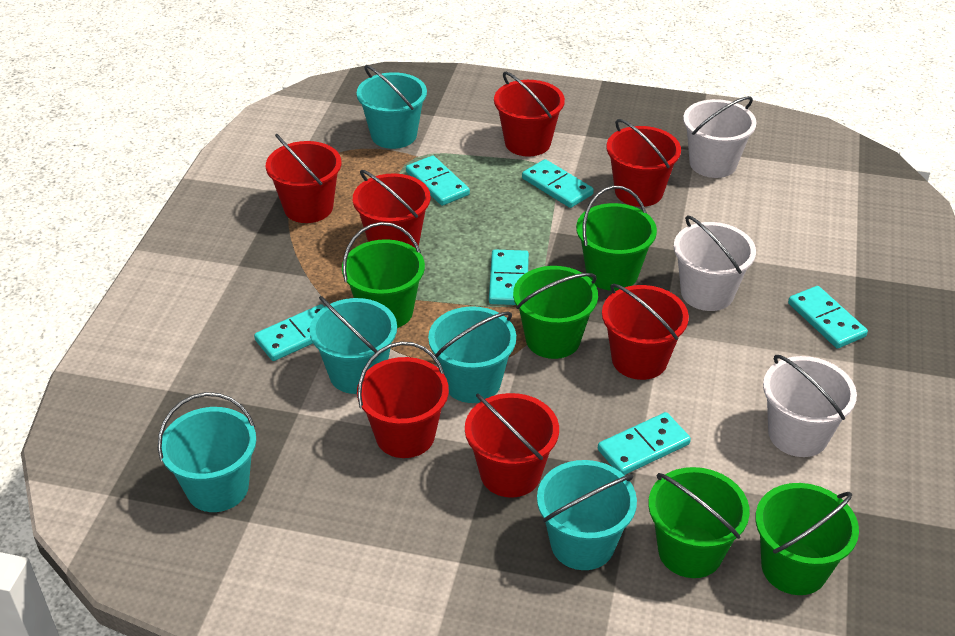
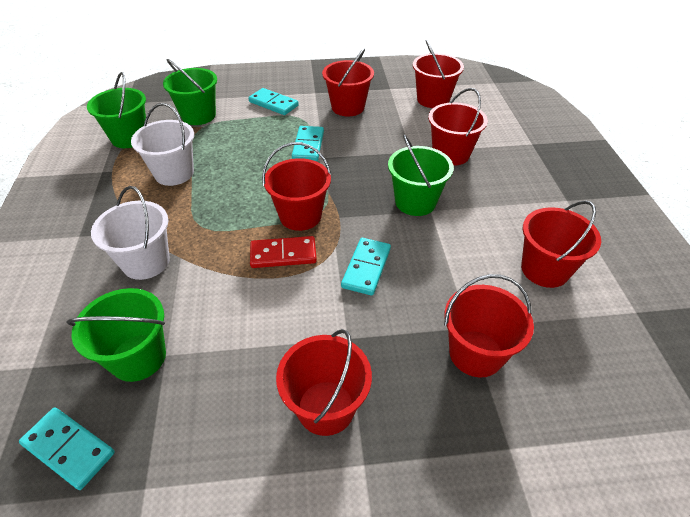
green bucket: [342,222,425,328] [513,266,598,359] [576,186,657,291] [648,467,750,578] [755,483,859,595] = 5 -> [67,288,166,382] [87,72,146,148] [163,59,217,125] [388,135,454,216] = 4
red domino: none = 0 -> [250,236,317,268] = 1
turquoise bucket: [158,392,256,512] [309,296,397,394] [357,65,427,149] [428,306,516,403] [537,460,637,570] = 5 -> none = 0
turquoise domino: [254,304,324,361] [406,156,470,206] [489,250,529,305] [522,159,594,208] [598,412,691,475] [788,286,868,349] = 6 -> [19,407,115,490] [248,88,299,115] [292,126,324,161] [341,238,391,296] = 4
white bucket: [674,216,756,311] [683,96,757,178] [763,355,857,457] = 3 -> [91,186,170,280] [131,103,194,186] = 2

